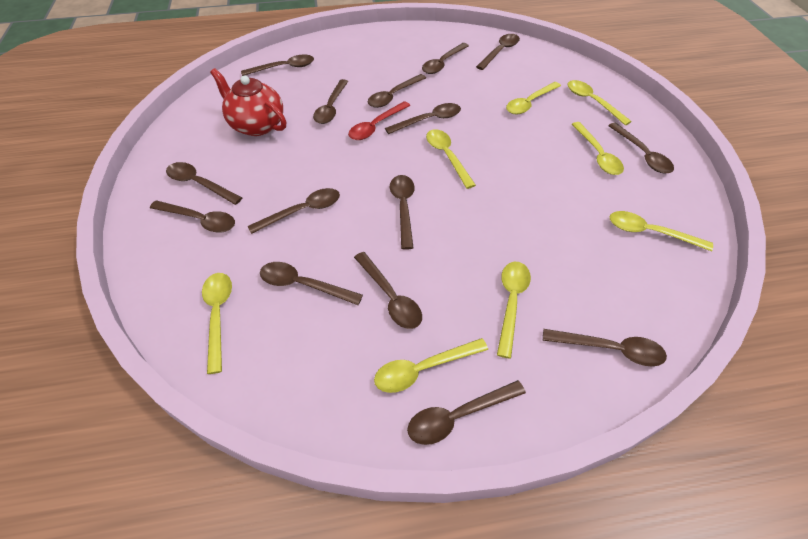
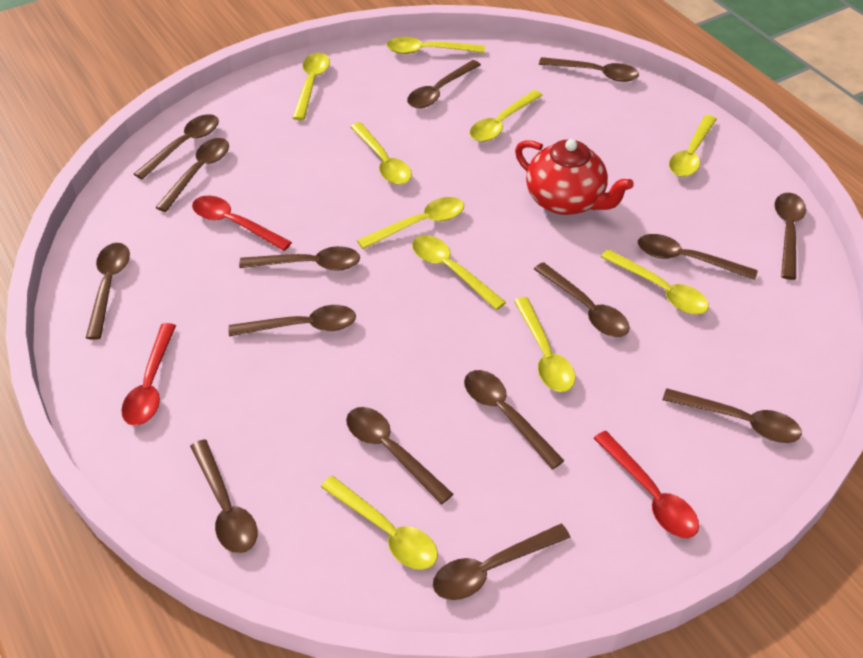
red spoon: [348,101,411,140] = 1 -> [121,323,176,426] [192,196,292,251] [594,431,699,538] = 3
yellow spoon: [202,273,232,374] [374,338,488,393] [426,129,476,189] [497,262,531,359] [506,82,561,114] [567,80,632,125] [572,122,624,175] [609,211,713,251] = 8 -> [292,53,330,120] [321,476,438,570] [350,122,412,185] [357,197,464,249] [387,37,485,54] [412,235,506,310] [470,90,543,142] [514,297,575,392] [601,249,709,314] [669,115,717,177] = 10

